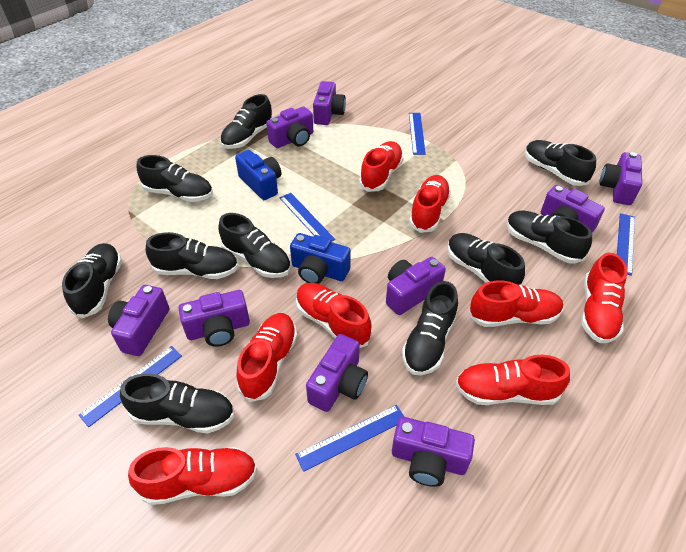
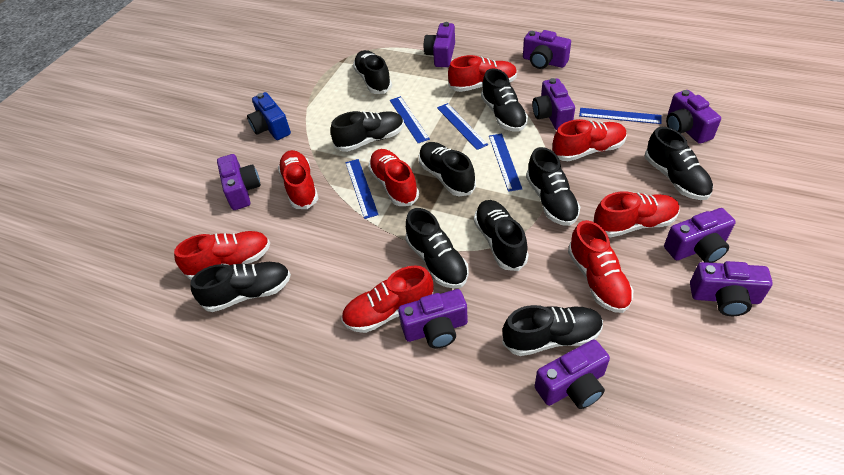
blue camera: [235,150,281,200] [290,233,351,284] = 2 -> [247,92,291,140] = 1

